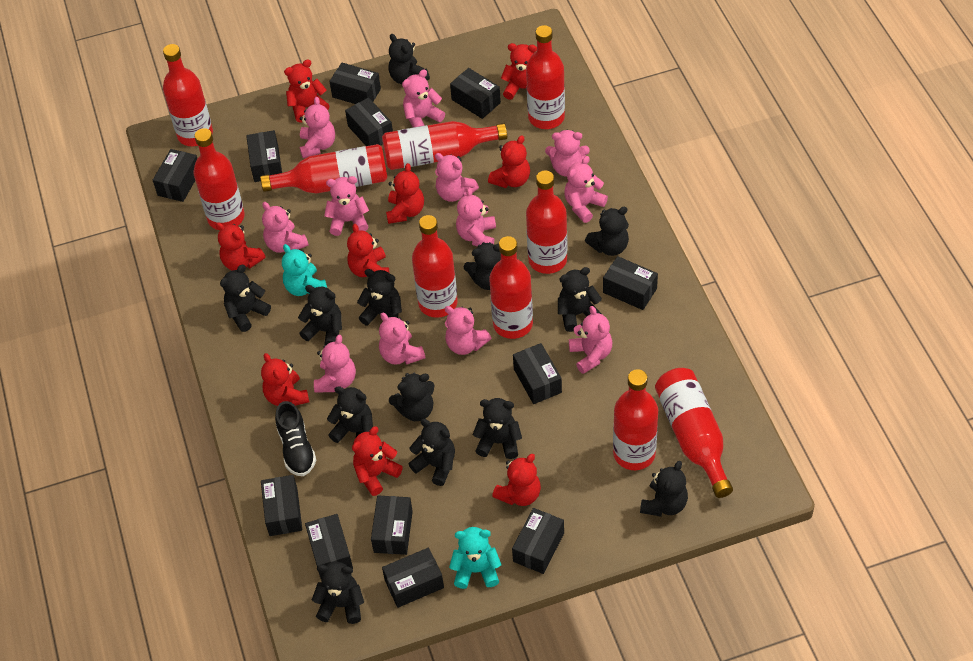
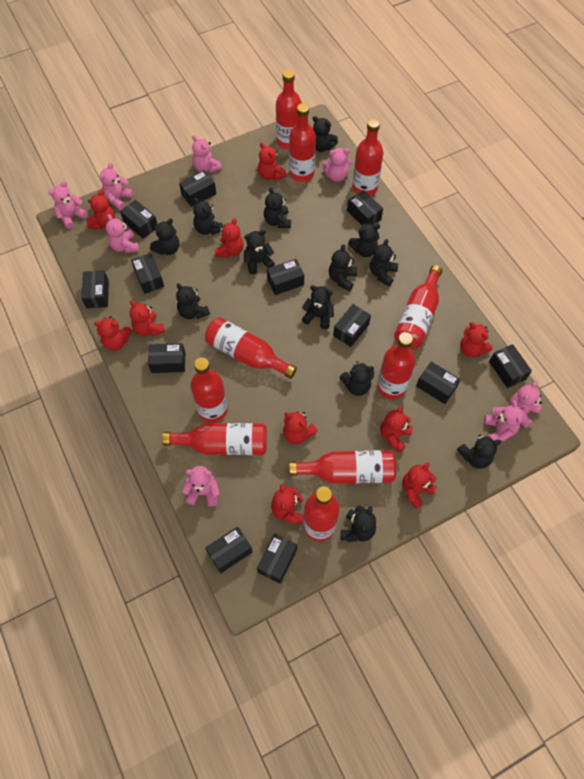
black shoe: [275,401,316,476] = 1 -> none = 0
pink teddy bear: [262,202,309,253] [300,97,335,158] [314,335,356,393] [324,176,369,236] [379,312,425,365] [402,70,445,128] [435,153,479,202] [445,306,491,355] [456,187,496,246] [545,130,590,177] [564,156,608,223] [569,306,612,374] = 12 -> [49,181,88,229] [100,163,134,210] [106,214,139,253] [182,466,220,507] [192,135,222,173] [322,148,352,182] [484,400,524,441] [509,381,542,428] = 8
red teddy bear: [215,222,266,271] [261,353,309,406] [284,59,329,123] [347,224,389,277] [352,426,403,496] [386,163,424,224] [488,136,530,188] [492,454,541,506] [501,43,537,100] = 9 -> [87,189,115,229] [94,316,132,351] [130,300,165,336] [215,218,244,258] [258,142,287,180] [271,484,304,524] [283,411,318,444] [380,406,413,453] [402,463,437,509] [460,322,493,357] = 10
turquoise teddy bear: [282,244,327,296] [449,527,501,589] = 2 -> none = 0

